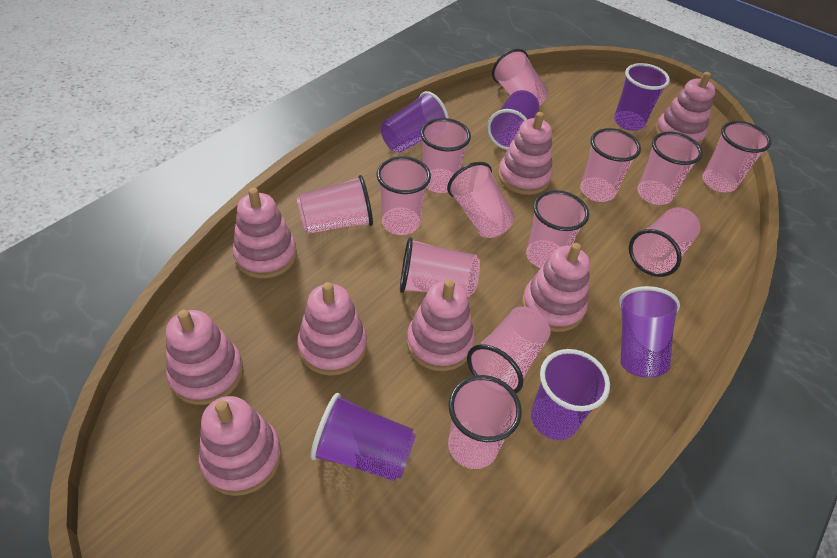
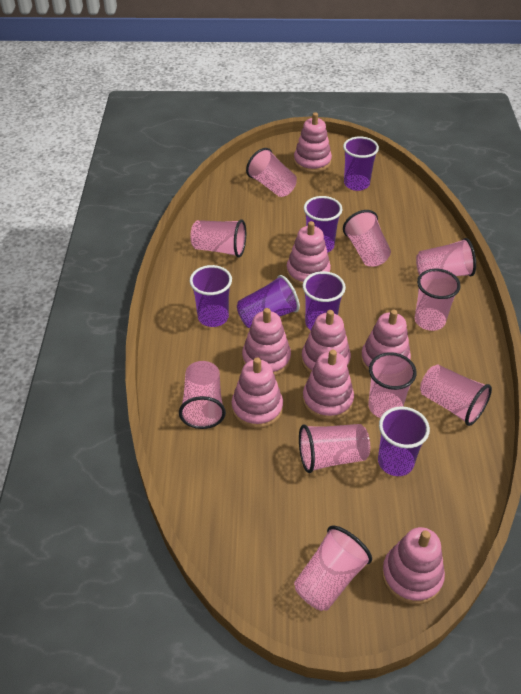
pink cup: [297,175,373,234] [377,156,431,235] [400,237,480,297] [420,118,471,193] [447,162,515,238] [448,375,522,469] [467,306,551,393] [492,49,548,106] [526,190,589,268] [580,128,641,202] [629,207,701,277] [637,132,703,205] [702,121,771,192] = 13 -> [179,361,226,429] [190,219,246,258] [246,148,297,197] [294,526,372,611] [299,424,370,473] [343,210,391,267] [368,352,417,418] [415,269,461,331] [416,238,476,277] [420,364,492,426] = 10

